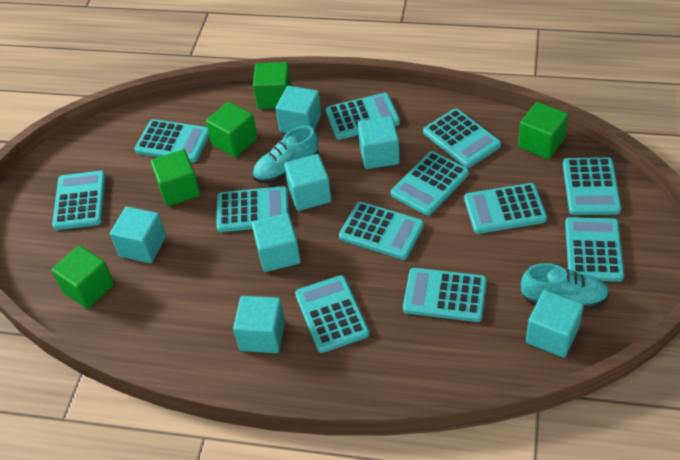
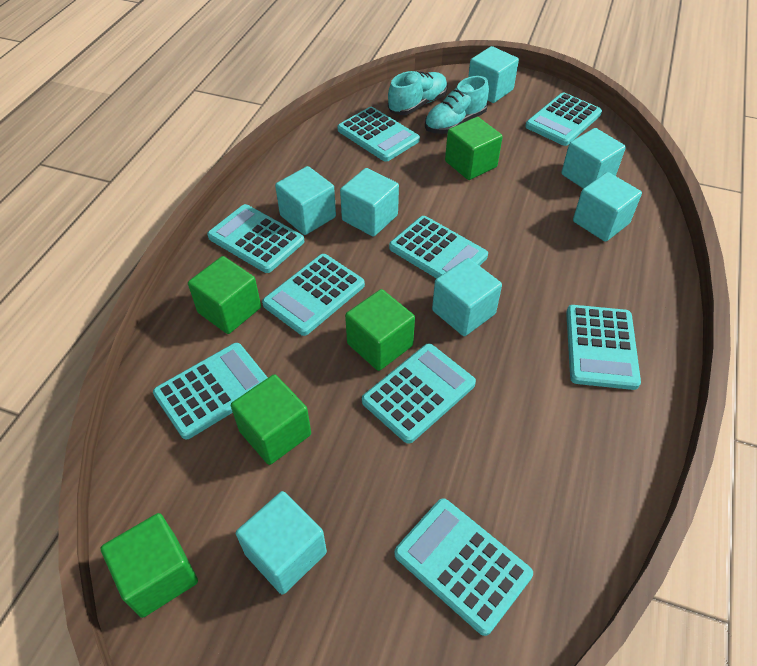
turquoise calculator: [52,171,106,230] [134,119,209,163] [216,186,289,232] [295,275,369,353] [326,93,400,140] [339,202,424,260] [391,151,469,216] [403,268,487,322] [423,109,501,168] [464,183,547,234] [563,157,621,215] [565,217,624,282] = 12 -> [153,343,268,439] [207,204,304,273] [262,254,365,336] [337,107,420,162] [362,344,476,444] [389,216,488,279] [394,498,533,636] [525,93,602,146] [566,305,641,390] = 9

